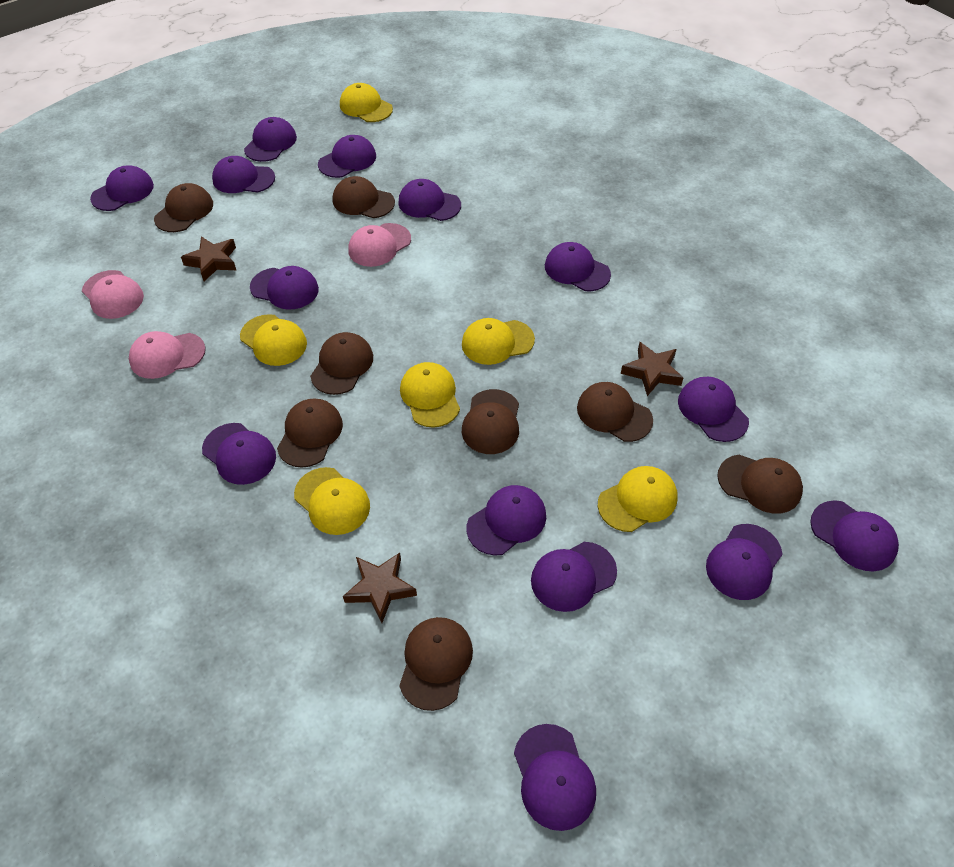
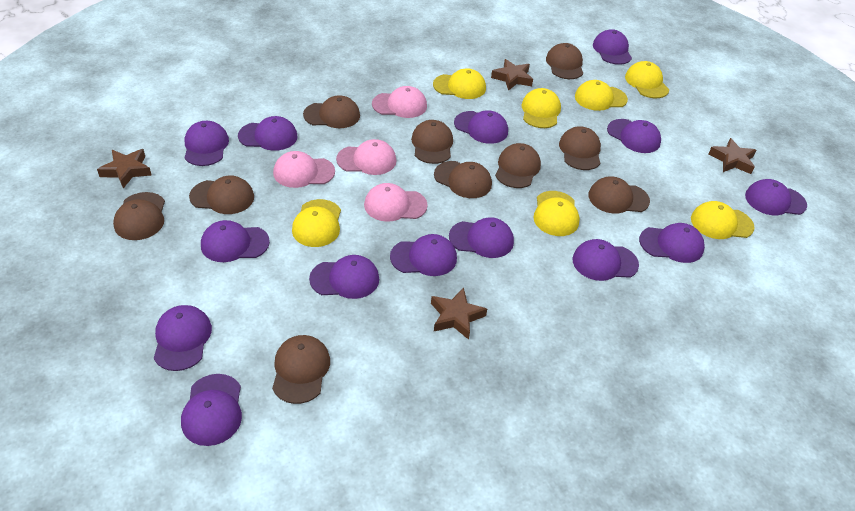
brown cap: [154,183,213,232] [277,399,343,468] [310,332,373,395] [333,176,395,218] [399,617,473,711] [462,389,519,454] [577,382,653,442] [717,455,803,514] = 8 -> [113,192,165,240] [189,176,254,214] [272,335,330,404] [303,95,360,128] [411,120,453,164] [434,161,492,198] [495,143,541,188] [546,43,583,79] [559,126,601,170] [588,176,650,214] = 10
brown star: [181,236,236,281] [343,553,417,623] [621,342,683,396] = 3 -> [97,149,152,188] [431,287,487,340] [491,59,533,91] [709,138,756,174] = 4
pink cap: [82,270,144,319] [129,331,206,379] [348,223,411,267] = 3 -> [273,151,335,188] [336,139,396,175] [364,183,428,222] [372,86,427,118] = 4
yellow cap: [240,314,307,366] [294,467,370,535] [340,83,393,122] [400,362,460,428] [462,318,535,365] [598,466,678,532] = 6 -> [292,199,341,247] [433,68,486,99] [522,88,561,128] [533,191,580,236] [575,80,628,111] [625,61,669,98] [691,201,755,239] = 7

